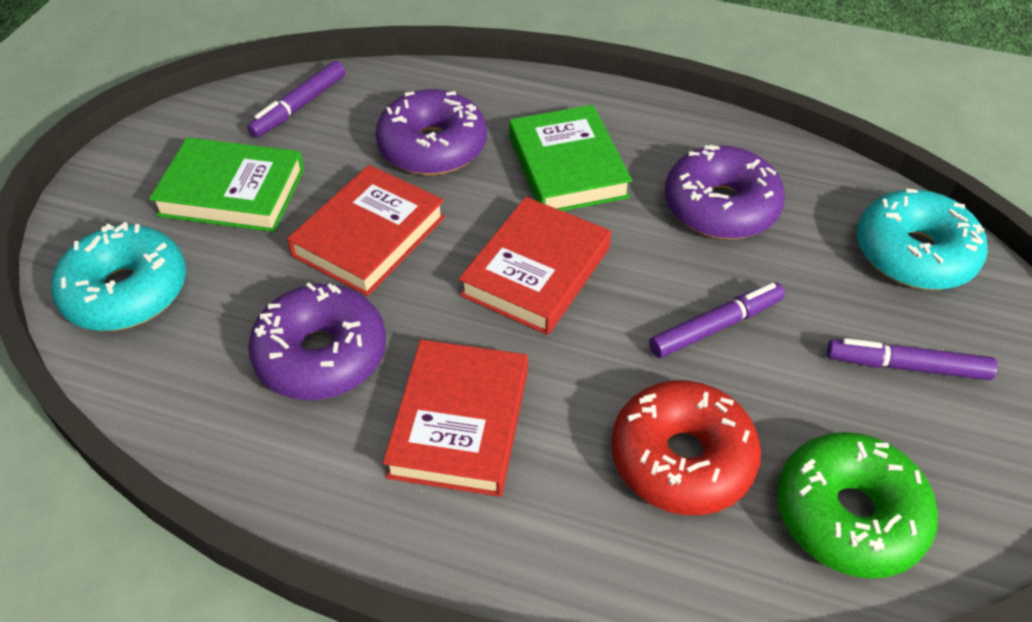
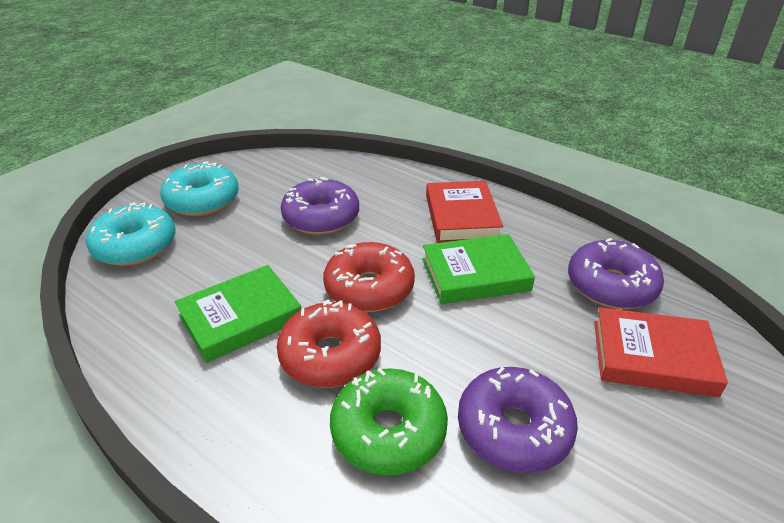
purple marker: [247,61,345,138] [649,283,785,358] [827,338,998,380] = 3 -> none = 0
red book: [287,165,445,296] [383,339,528,497] [459,197,611,335] = 3 -> [426,181,503,243] [594,307,728,397] = 2
red donut: [611,380,761,515] = 1 -> [277,299,381,388] [323,242,415,312] = 2

